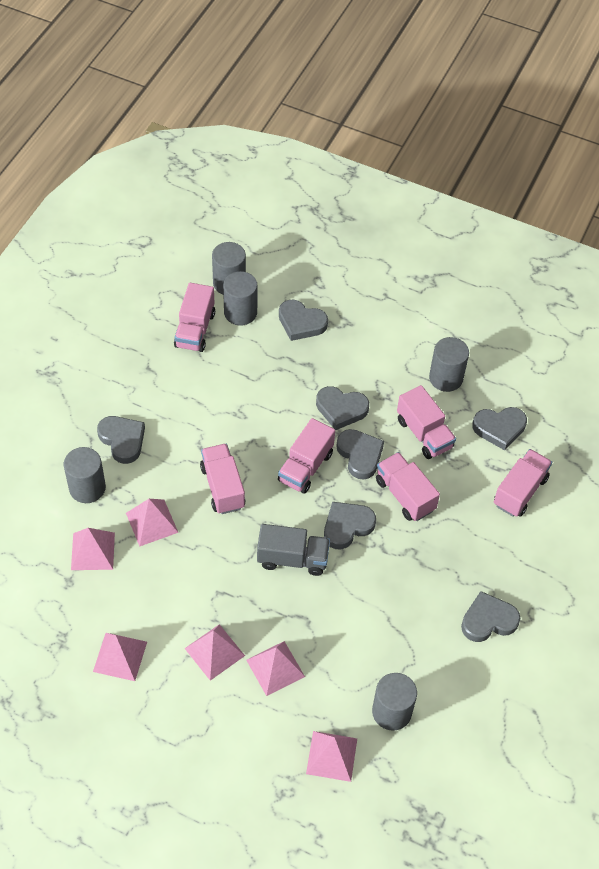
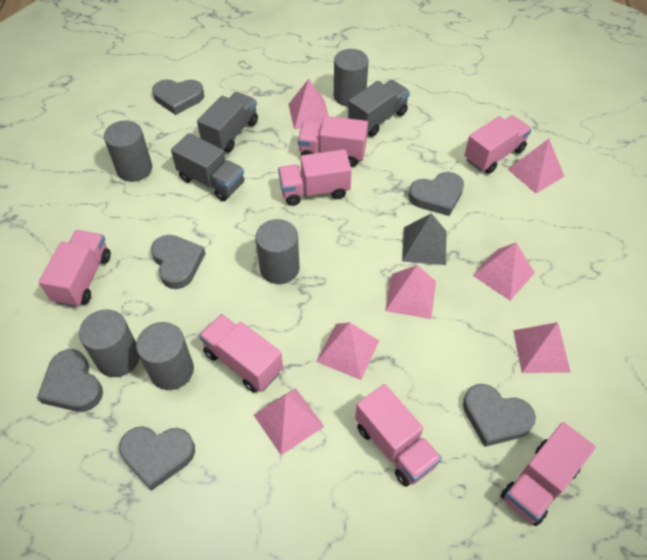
grey heart: [97,416,145,464] [279,299,328,341] [316,386,369,430] [324,502,376,549] [336,429,384,480] [461,591,521,642] [472,407,527,450] = 7 -> [37,349,103,412] [119,426,195,491] [151,235,205,289] [152,79,204,115] [408,172,464,216] [463,384,536,447] = 6
grey pyramid: none = 0 -> [402,213,446,265] = 1
grey truck: [257,524,330,576] = 1 -> [171,133,244,201] [197,92,258,152] [348,80,410,137] = 3
pink pyramid: [71,528,115,570] [93,633,147,681] [126,499,178,546] [184,624,245,681] [246,641,305,696] [306,731,357,782] = 6 -> [254,388,324,455] [288,79,329,129] [317,322,379,380] [385,265,436,319] [473,242,535,300] [508,139,564,193] [513,322,570,373] = 7
pink truck: [174,283,215,352] [200,444,245,514] [278,418,335,494] [376,452,440,521] [397,385,456,459] [494,449,552,517] = 6 -> [39,230,111,307] [199,314,283,392] [278,149,352,206] [298,116,368,167] [355,384,442,487] [464,115,532,174] [501,422,595,526] = 7

